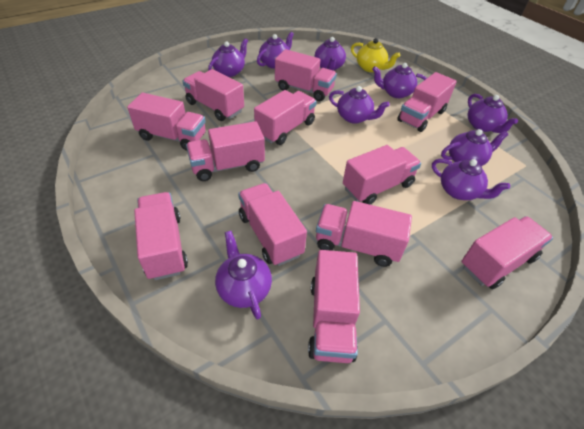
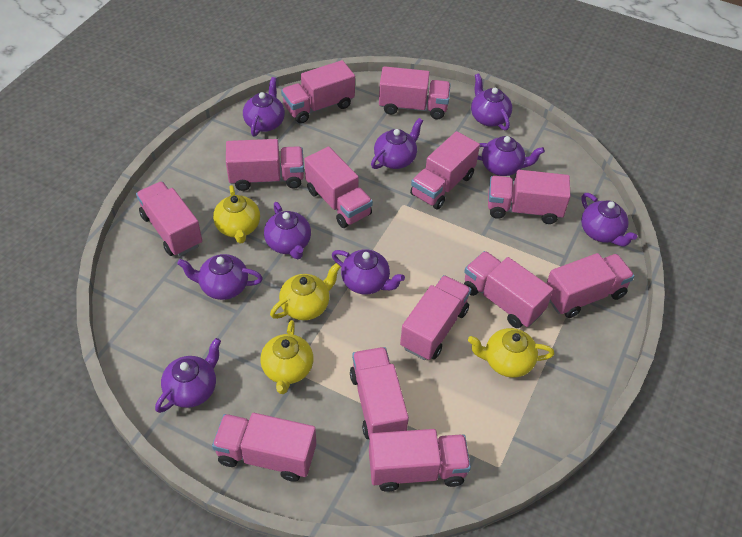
pink truck: [127,93,206,151] [134,192,188,280] [182,69,244,121] [186,121,265,181] [238,183,307,266] [254,90,317,145] [275,49,337,101] [308,250,360,363] [316,201,412,267] [343,145,421,205] [397,72,457,132] [461,216,553,289] = 12 -> [136,181,202,256] [212,413,316,482] [226,139,304,191] [281,60,355,123] [304,147,373,228] [350,347,409,439] [369,429,471,492] [379,66,451,119] [400,275,471,360] [410,131,480,210] [464,251,553,328] [488,170,570,224] [546,253,635,318] = 13
yellow teapot: [351,38,400,72] = 1 -> [213,185,260,244] [260,320,313,394] [270,263,341,320] [468,328,554,378] = 4

